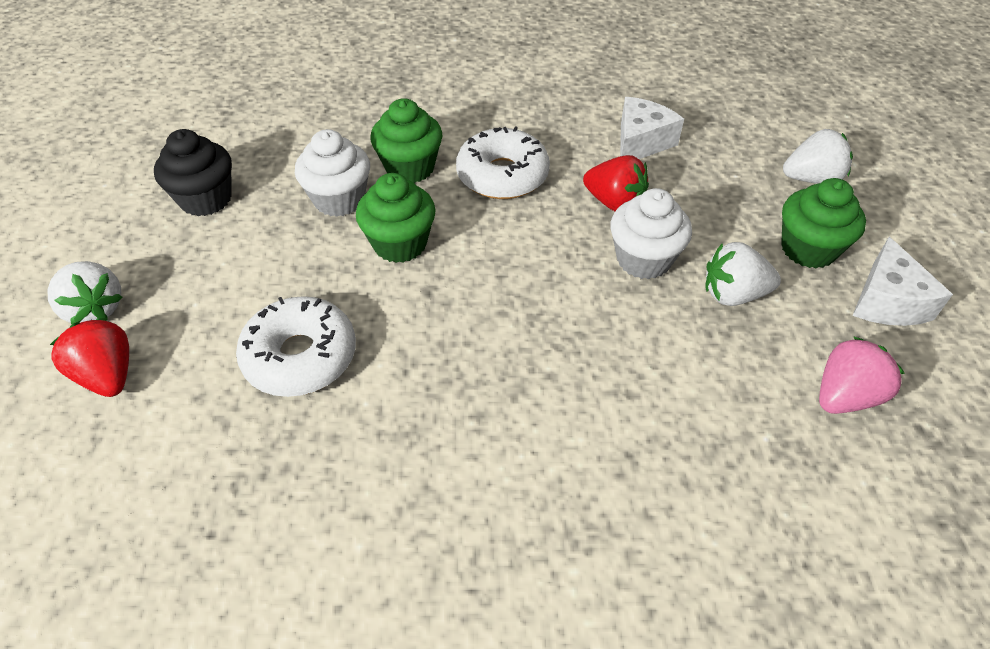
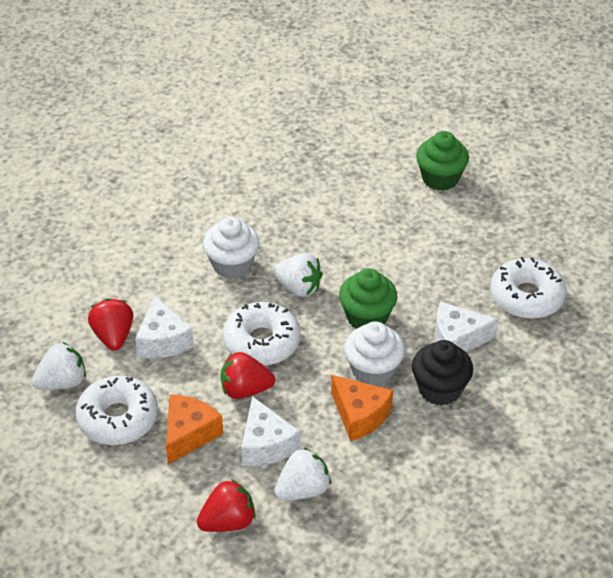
green cupcake: [356,173,436,263] [370,98,443,183] [781,178,866,269] = 3 -> [339,269,397,329] [416,131,469,191] = 2
orange cheese: none = 0 -> [166,395,223,464] [331,375,393,441] = 2
pink strawberry: [819,336,905,414] = 1 -> none = 0
red strawberry: [50,318,129,397] [583,155,649,211] = 2 -> [88,298,133,351] [197,479,256,532] [220,352,275,399] = 3
white cheese: [620,97,684,159] [852,237,953,326] = 2 -> [135,295,194,358] [241,396,300,466] [435,302,499,352] = 3
white donut: [236,296,356,397] [456,126,550,199] = 2 -> [75,376,158,445] [223,302,301,366] [490,257,567,319] = 3

